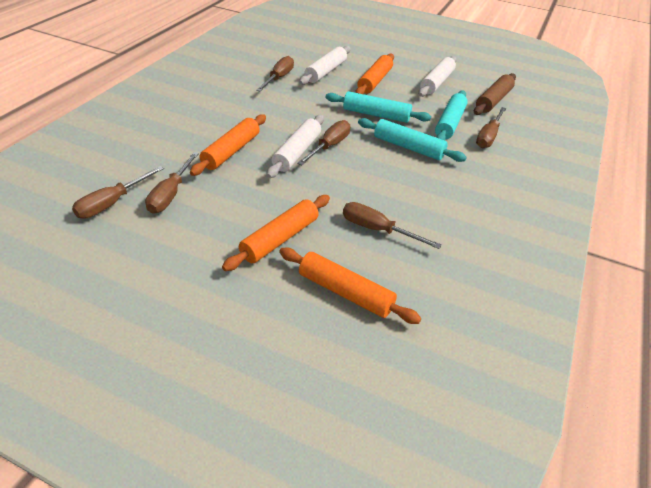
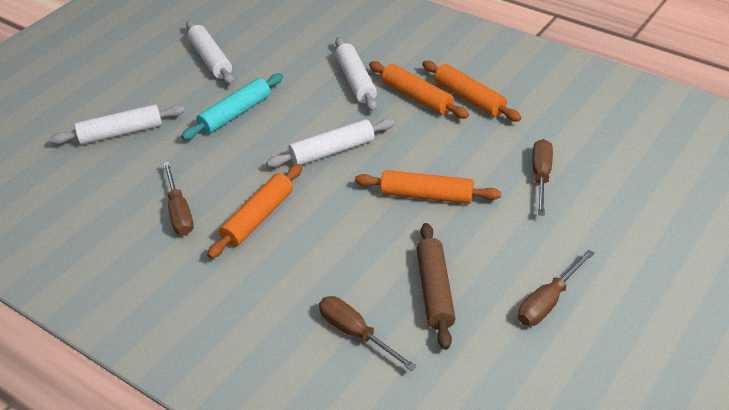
brown screwdriver: [72,166,164,218] [145,152,199,213] [256,56,294,91] [297,120,350,165] [343,202,442,249] [476,107,506,148] = 6 -> [163,162,194,235] [319,296,417,371] [518,250,594,326] [532,139,553,216] = 4
turquoise rolling pin: [325,91,431,123] [358,118,467,162] [435,90,468,140] = 3 -> [181,73,283,140] = 1
white rolling pin: [267,115,324,178] [299,46,351,85] [418,56,457,97] = 3 -> [50,104,185,145] [186,20,234,85] [266,119,395,167] [335,37,378,112] = 4

